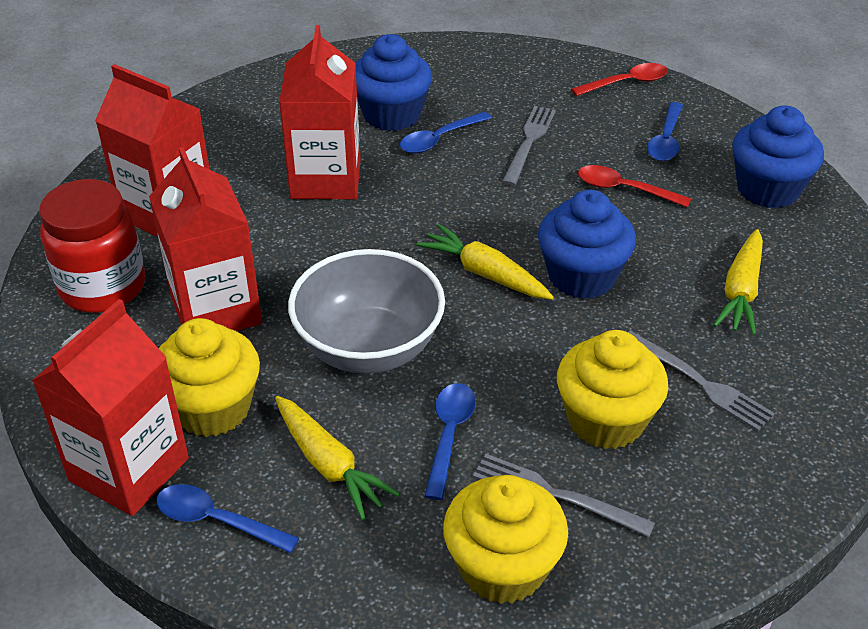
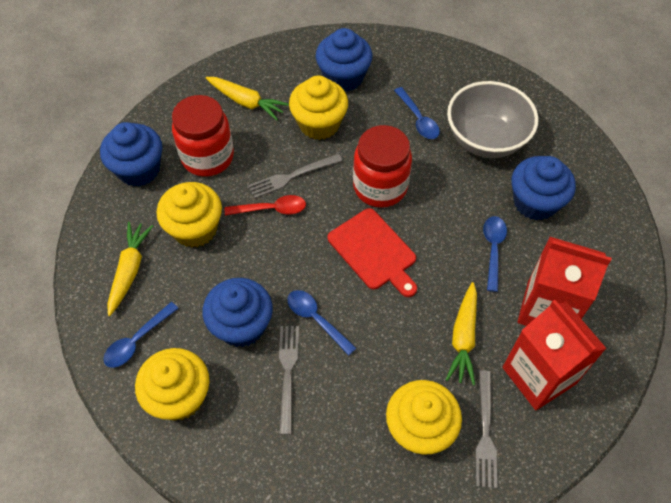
blue cupcake: [355,34,432,131] [538,190,636,299] [732,106,824,208] = 3 -> [100,122,162,187] [202,278,273,347] [315,28,372,92] [512,156,576,220] = 4
red carton: [32,299,189,516] [95,64,210,237] [149,147,262,331] [279,25,361,199] = 4 -> [502,300,607,410] [517,237,612,326] = 2
red cutting board: none = 0 -> [328,208,417,297] = 1
red jar: [39,179,145,313] = 1 -> [172,95,234,177] [353,125,412,208] = 2
red spoon: [571,63,668,96] [578,165,691,208] = 2 -> [225,195,306,216] = 1
yellow cupcake: [159,318,260,437] [443,475,568,604] [557,330,668,449] = 3 -> [135,348,209,421] [156,182,222,248] [289,76,348,140] [386,380,462,454] = 4

